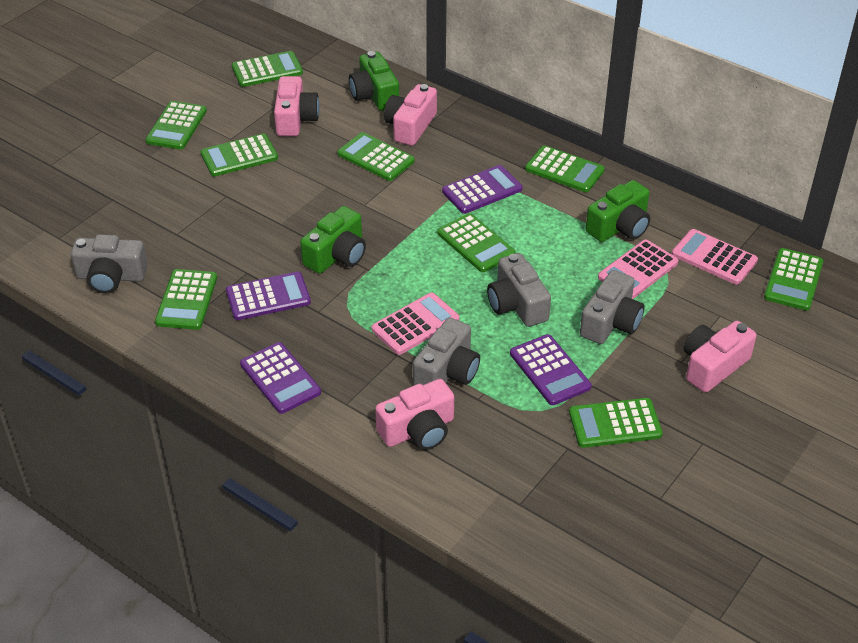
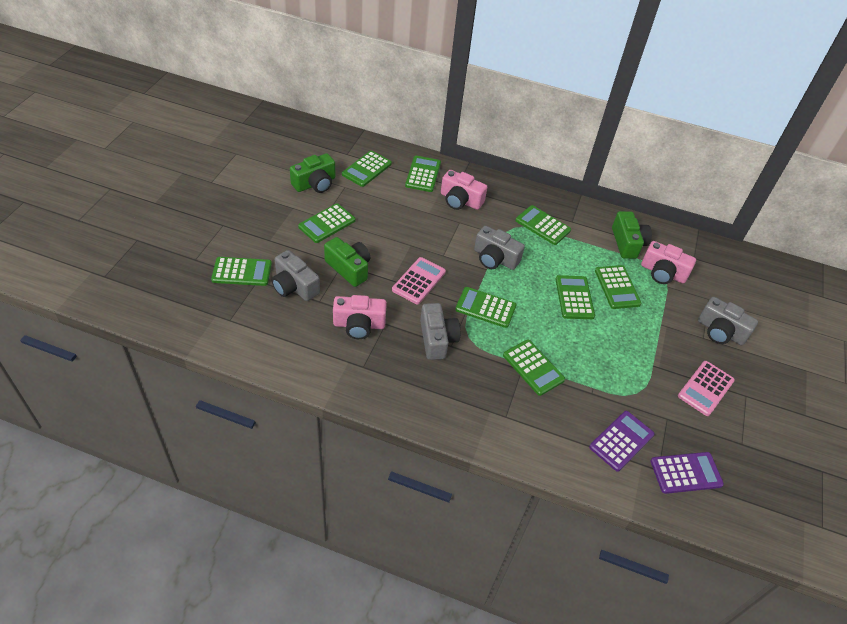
pink calculator: [372,293,460,355] [598,239,679,299] [672,229,758,285] = 3 -> [392,257,446,304] [678,361,735,416] = 2
pink camera: [274,76,320,136] [375,379,454,450] [384,84,437,146] [684,321,756,393] = 4 -> [333,295,387,339] [441,170,487,210] [641,241,696,284] = 3
purple calculator: [226,272,311,320] [240,342,321,414] [442,165,522,214] [510,334,591,405] = 4 -> [589,411,655,472] [651,452,724,494] = 2

